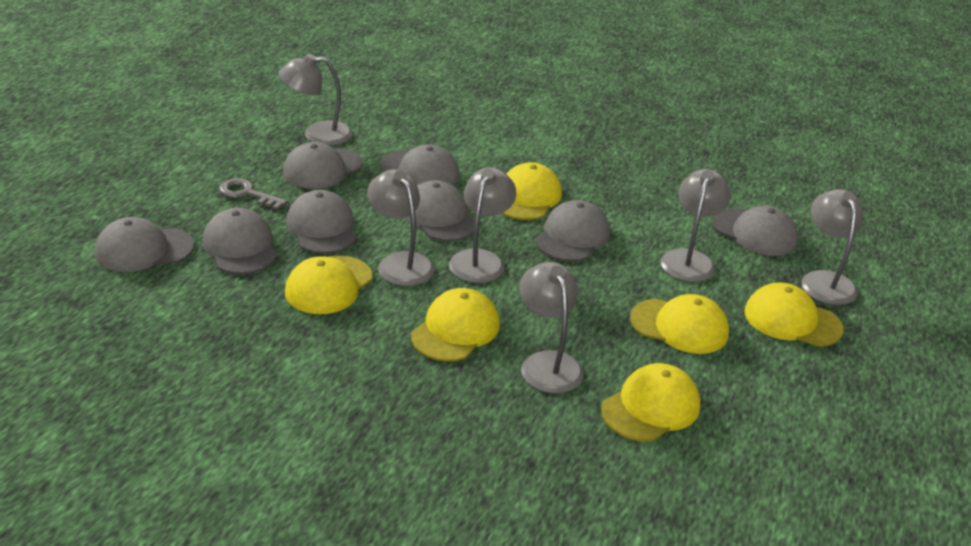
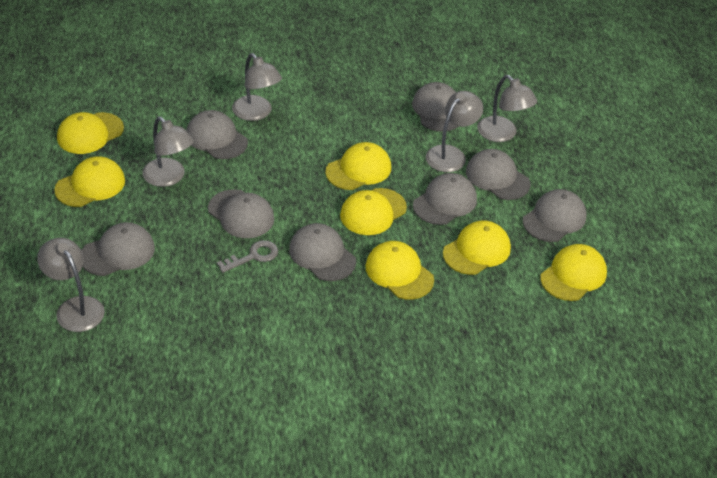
grey lamp: [279,54,353,146] [367,169,435,286] [449,167,516,283] [519,262,584,393] [661,169,731,282] [801,189,863,305] = 6 -> [37,238,105,332] [142,117,194,187] [232,53,282,121] [426,91,483,172] [477,75,537,142] = 5
yellow cap: [285,255,372,314] [411,288,500,362] [502,162,562,220] [601,363,701,442] [630,294,729,354] [745,283,844,347] = 6 -> [54,156,125,207] [57,112,124,154] [325,142,391,190] [340,188,407,235] [365,241,434,300] [443,221,511,275] [540,244,607,301] = 7

